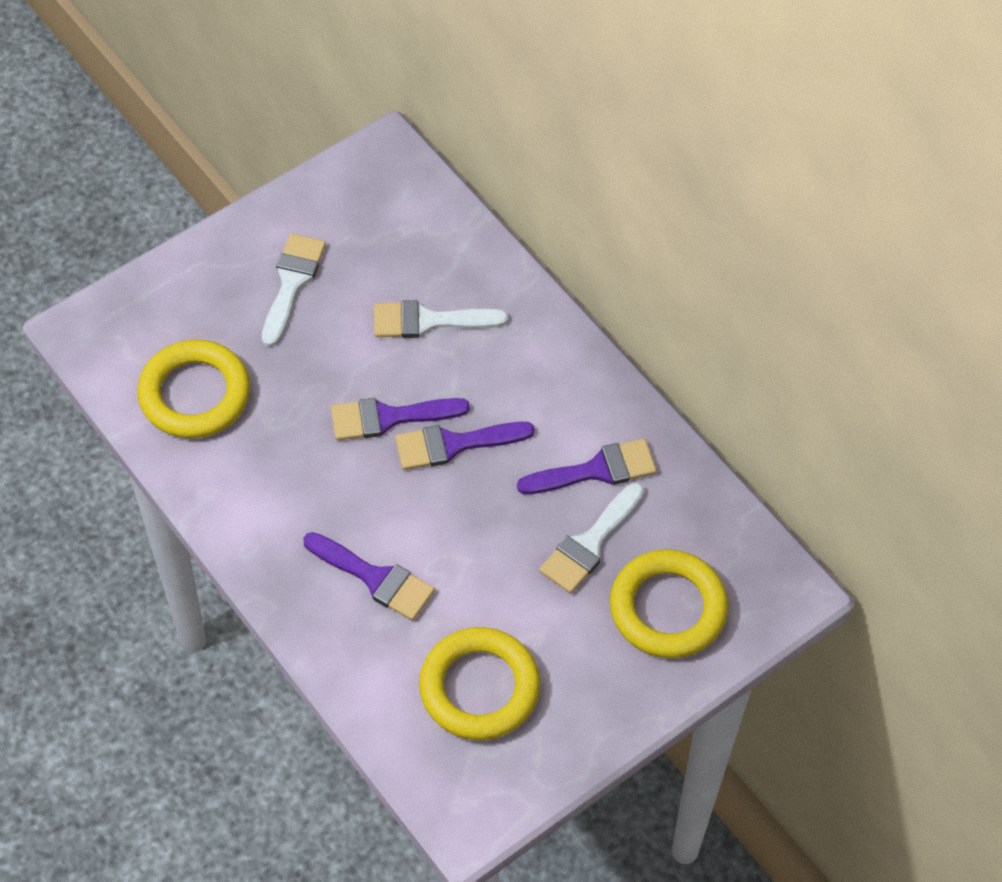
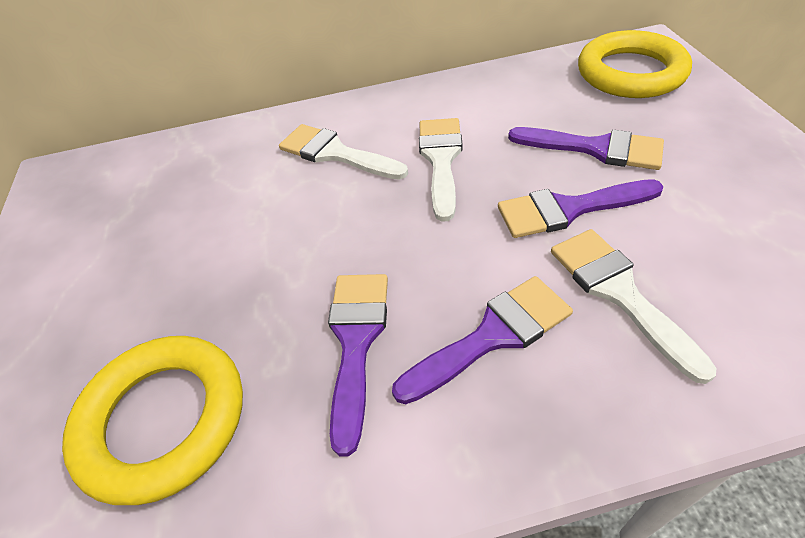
yellow ring: [137,339,250,438] [419,627,540,740] [610,549,728,658] = 3 -> [62,336,243,505] [578,30,692,98] = 2

